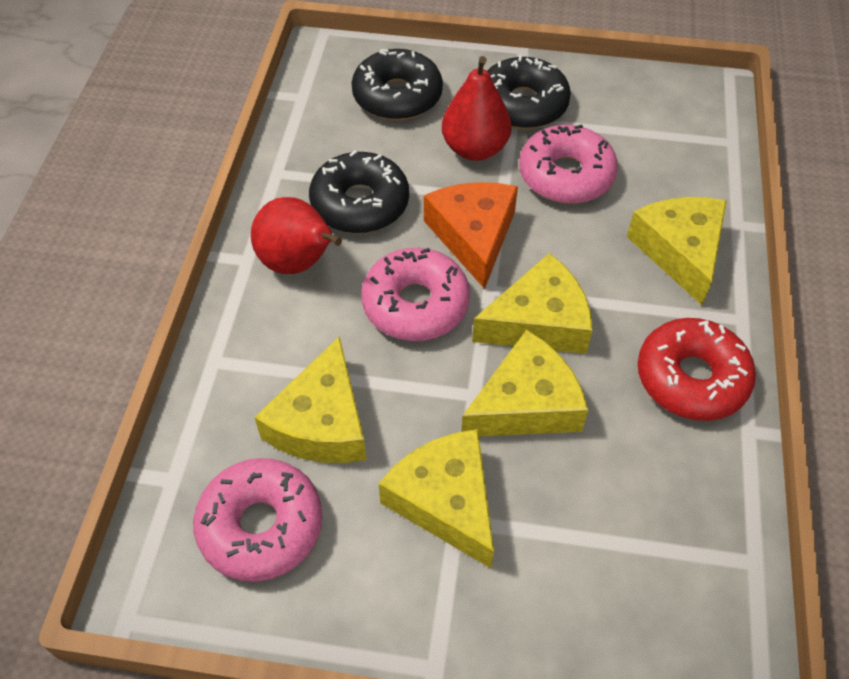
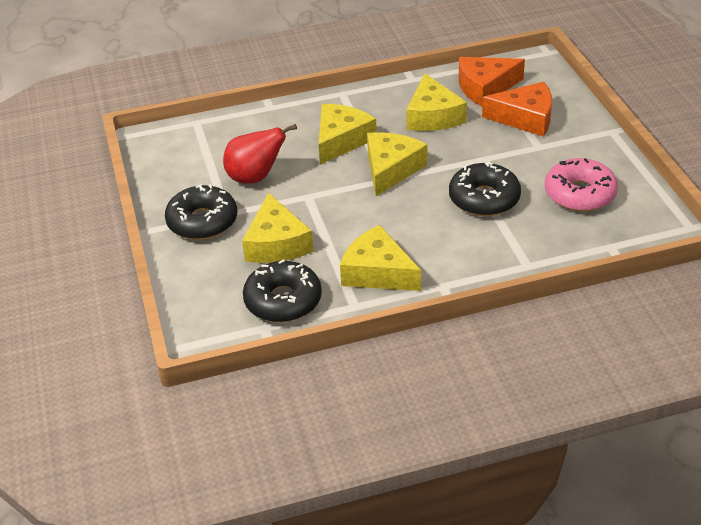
orange cheese: [424,182,518,289] = 1 -> [459,57,525,107] [482,82,552,137] = 2
pink donut: [193,458,322,582] [361,248,470,341] [519,124,618,204] = 3 -> [545,158,618,212] = 1
red donut: [638,318,756,421] = 1 -> none = 0
red pear: [251,197,342,274] [442,56,511,161] = 2 -> [223,124,297,184] = 1

